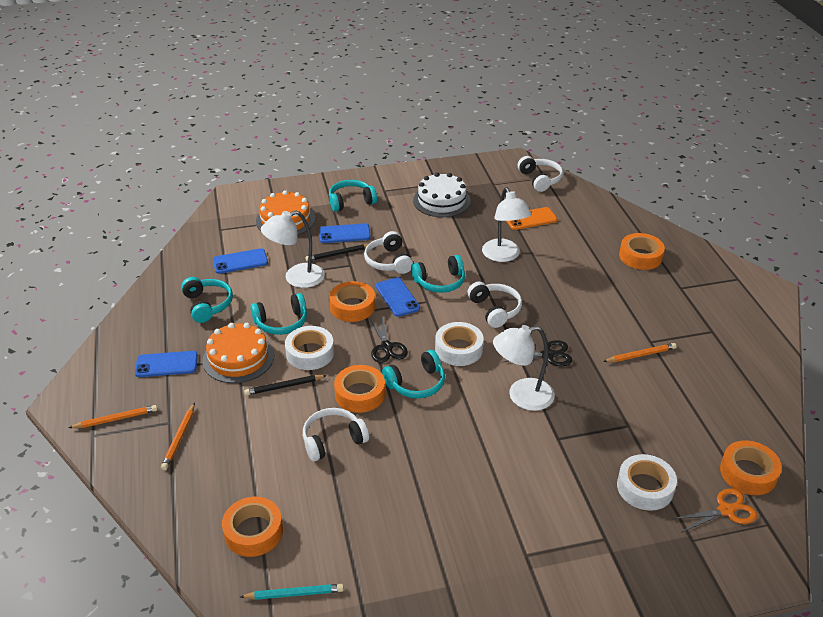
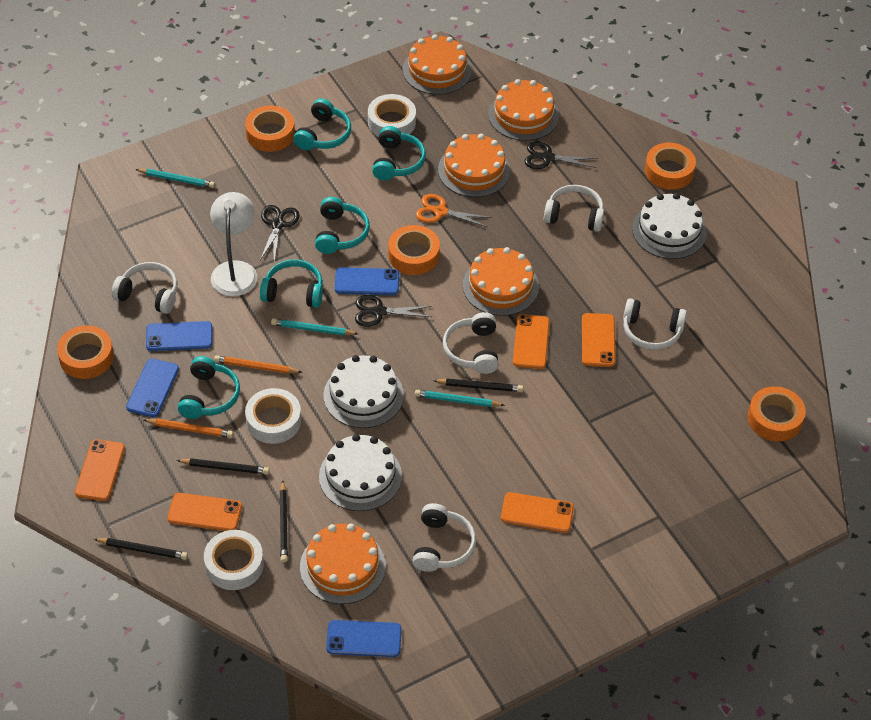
black pencil: [244,375,327,396] [305,244,368,262] = 2 -> [94,538,188,560] [176,458,269,474] [280,481,288,562] [433,378,523,392] = 4
black scissors: [369,317,408,363] [503,340,572,366] = 2 -> [260,205,300,262] [355,295,432,327] [524,141,597,169] = 3
orange cake: [202,323,274,383] [256,190,315,235] = 2 -> [300,524,386,604] [403,34,472,95] [438,134,511,197] [463,247,539,316] [488,79,559,141] = 5
orange pencil: [69,405,158,428] [161,403,195,470] [603,343,677,362] = 3 -> [144,419,233,438] [214,355,302,374] = 2
orange phone: [506,207,557,230] = 1 -> [75,439,125,501] [167,493,242,531] [501,492,574,533] [513,314,550,369] [582,313,615,367] = 5
turquoise pencil: [240,584,344,600] = 1 -> [135,169,215,188] [271,318,358,335] [415,390,505,407] = 3
white cake: [413,172,471,217] = 1 -> [319,434,402,511] [324,355,404,428] [632,193,707,259] = 3
white headphones: [303,408,369,462] [364,231,413,274] [467,282,522,328] [518,156,563,192] = 4 -> [111,262,178,314] [413,503,476,572] [443,312,499,374] [544,185,604,232] [623,298,687,350] = 5
white lamp: [261,211,325,288] [482,187,532,262] [493,325,555,411] = 3 -> [210,192,257,296] = 1

